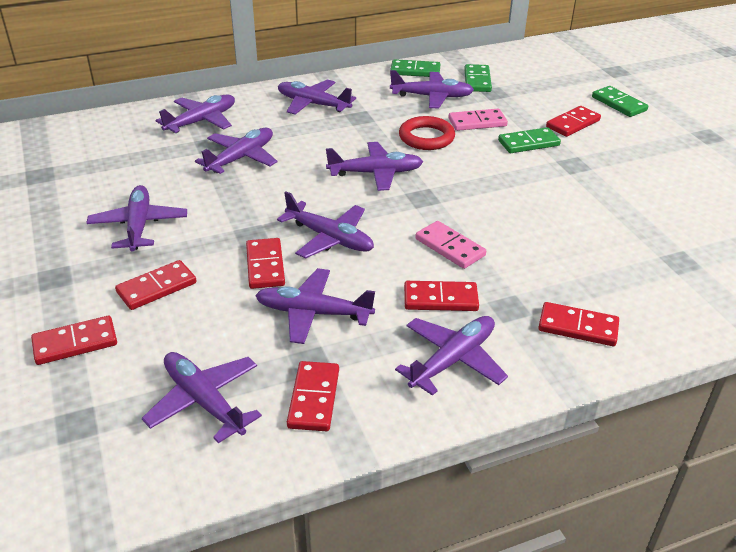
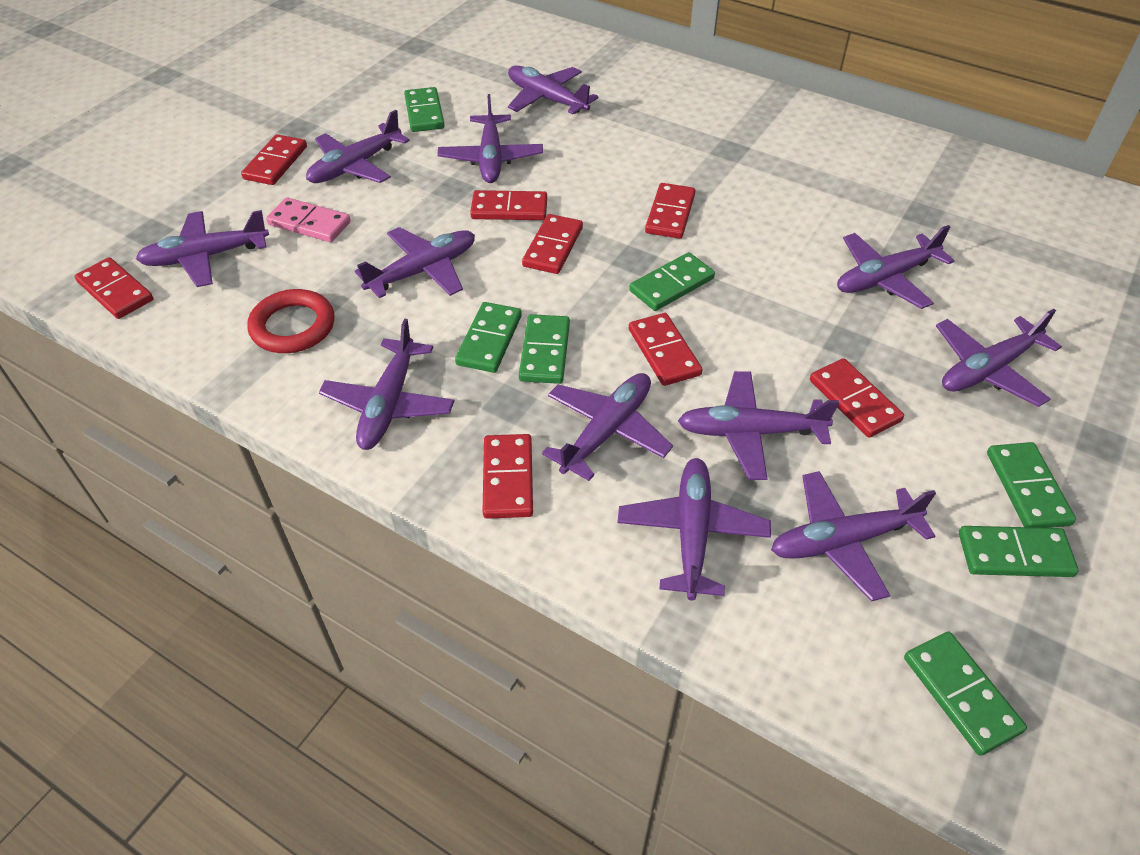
green domino: [390,59,440,77] [464,64,492,92] [498,127,561,153] [592,86,648,117] = 4 -> [404,87,445,132] [455,302,522,373] [519,314,570,384] [629,252,715,311] [904,631,1027,756] [959,526,1079,577] [987,442,1076,528] = 7
pink domino: [415,221,486,269] [449,109,508,131] = 2 -> [266,198,351,242] = 1
purple plane: [86,185,187,252] [142,352,262,443] [156,94,235,133] [195,128,278,174] [255,268,375,344] [277,191,374,259] [278,80,356,115] [326,142,423,191] [390,70,474,108] [395,316,508,396] = 10 -> [136,210,269,287] [306,110,410,183] [319,319,454,450] [355,227,475,298] [437,94,543,183] [508,66,598,114] [542,373,673,481] [617,458,771,600] [678,371,839,480] [771,471,936,602] [837,225,954,309] [936,309,1062,407] = 12
red domino: [31,316,117,365] [115,260,196,310] [246,238,285,289] [287,361,339,431] [404,281,479,311] [538,302,619,346] [546,106,601,137] = 7 -> [75,257,153,319] [241,134,307,185] [470,190,547,220] [482,434,533,519] [522,214,583,274] [629,313,703,386] [645,183,695,239] [810,358,904,438] = 8

